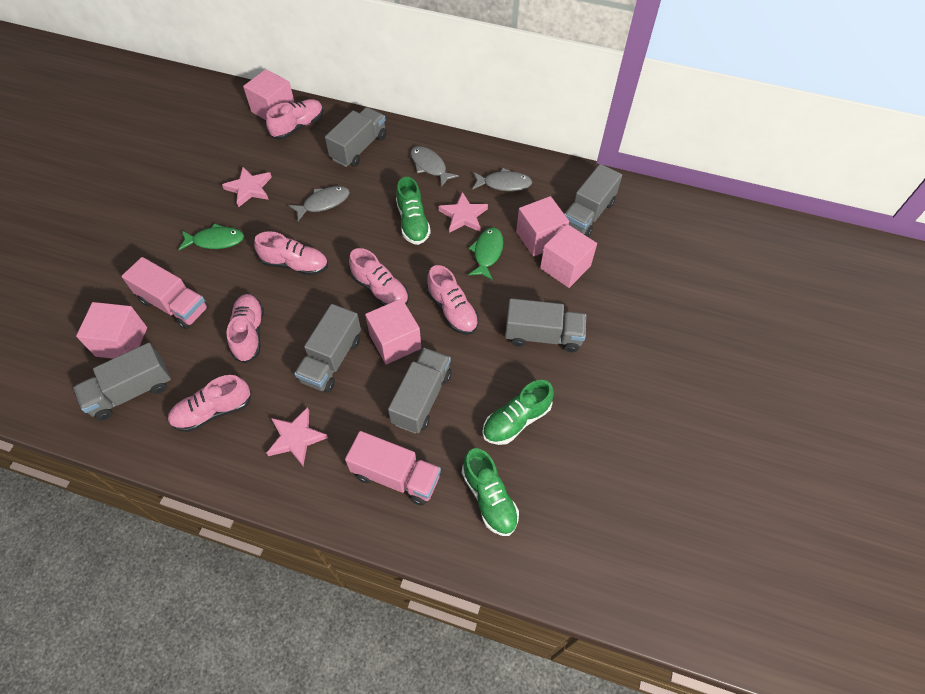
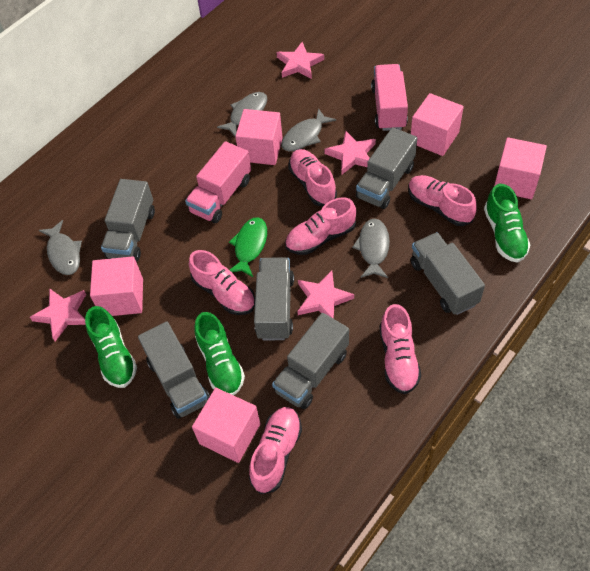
green fish: [178,223,244,250] [469,227,504,280] = 2 -> [229,217,267,277] = 1
grey fish: [289,186,350,221] [411,146,459,187] [472,168,532,191] = 3 -> [38,220,82,275] [217,92,267,136] [281,108,336,151] [352,218,390,278] = 4
pink star: [222,167,272,207] [266,407,328,466] [439,192,488,233] = 3 -> [30,288,86,341] [276,42,324,79] [297,270,354,319] [324,131,376,174] = 4

